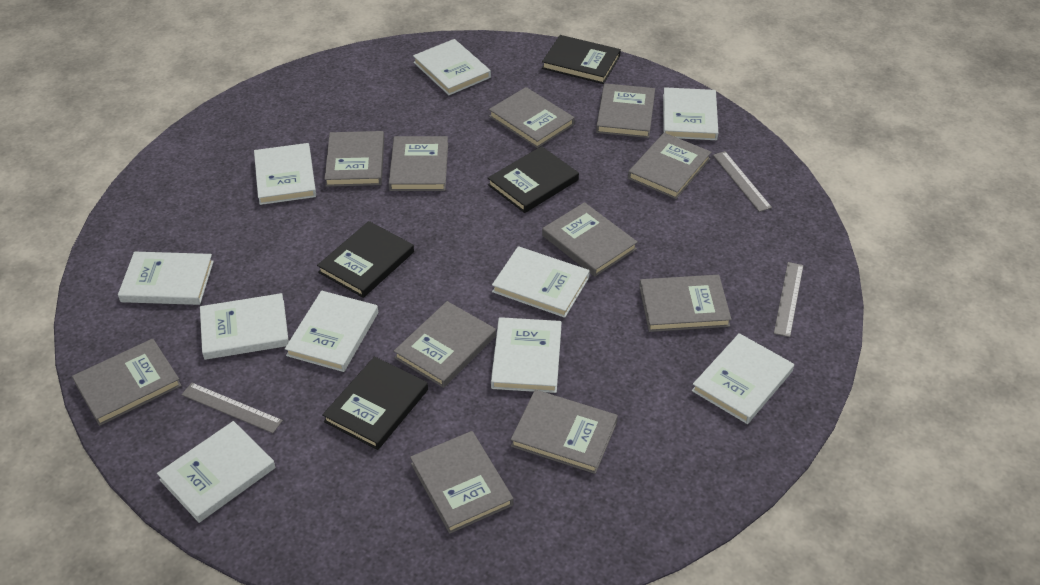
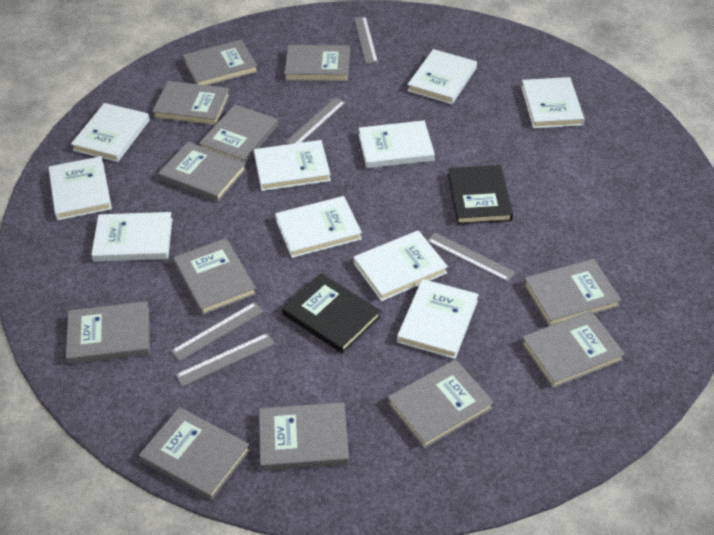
black book: [317,221,414,298] [322,356,428,450] [488,146,579,213] [542,35,621,84] = 4 -> [282,273,381,354] [448,165,513,225] = 2
grey book: [72,339,182,426] [324,131,384,187] [388,136,448,191] [394,301,496,388] [410,431,514,534] [489,87,575,148] [511,390,618,474] [542,202,638,277] [596,83,655,138] [628,133,711,199] [639,275,732,332] = 11 -> [66,301,150,364] [139,407,250,501] [152,81,230,126] [158,142,246,202] [173,238,257,315] [183,40,258,86] [199,105,278,163] [259,402,349,471] [285,45,350,81] [387,359,494,449] [521,311,625,389] [524,259,622,326] = 12
grey ruler: [181,383,283,433] [713,151,772,212] [774,262,804,337] = 3 -> [171,302,264,361] [175,333,275,386] [286,97,346,144] [354,17,378,64] [427,232,515,282] = 5

